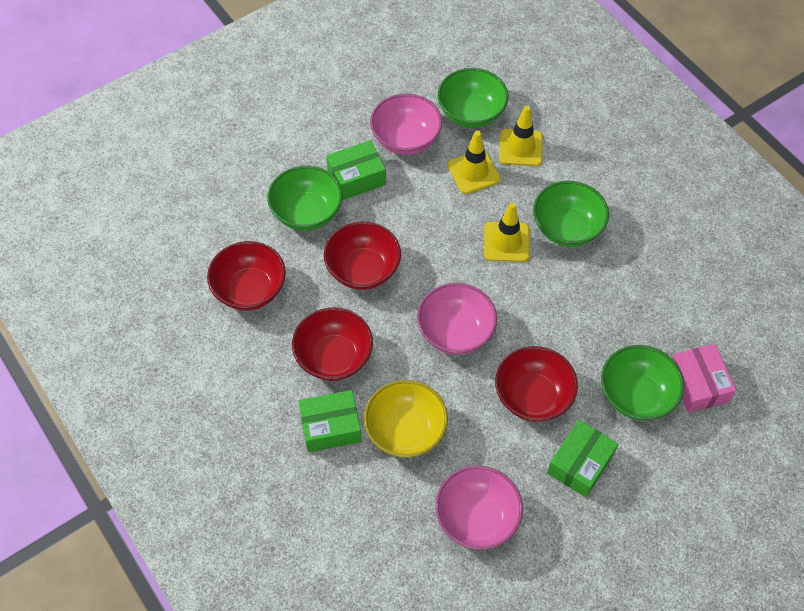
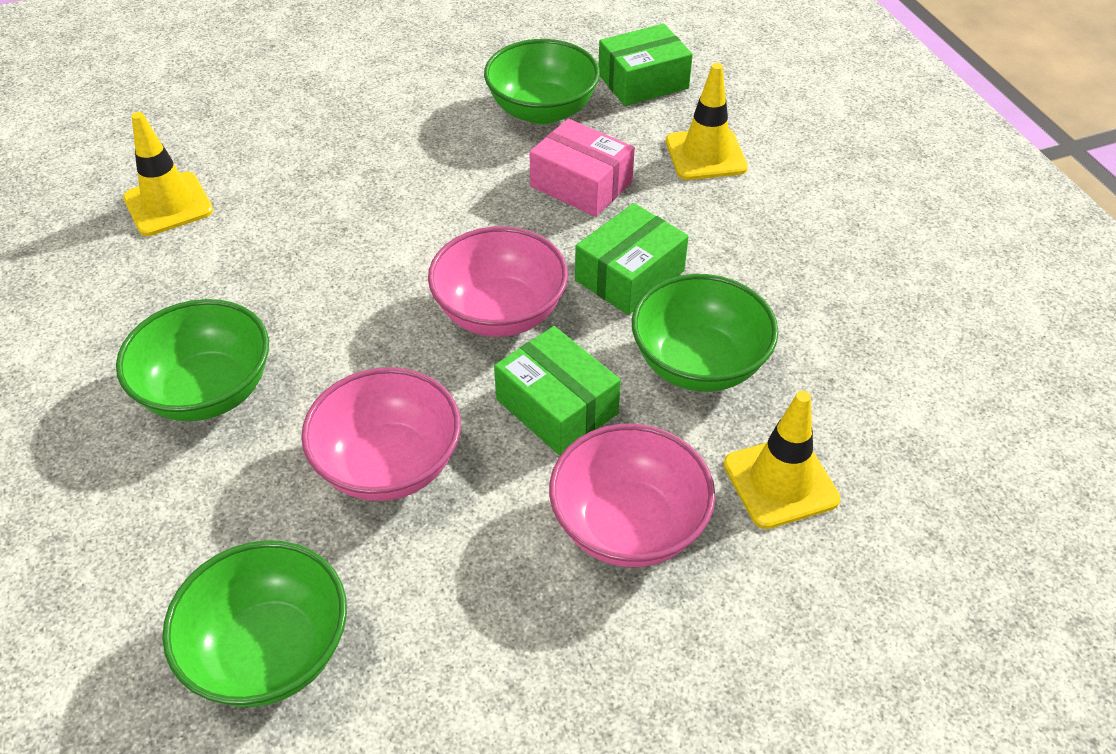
red bowl: [207,241,286,311] [292,307,373,381] [324,221,401,290] [495,346,578,422] = 4 -> none = 0
yellow bowl: [364,380,448,458] = 1 -> none = 0

